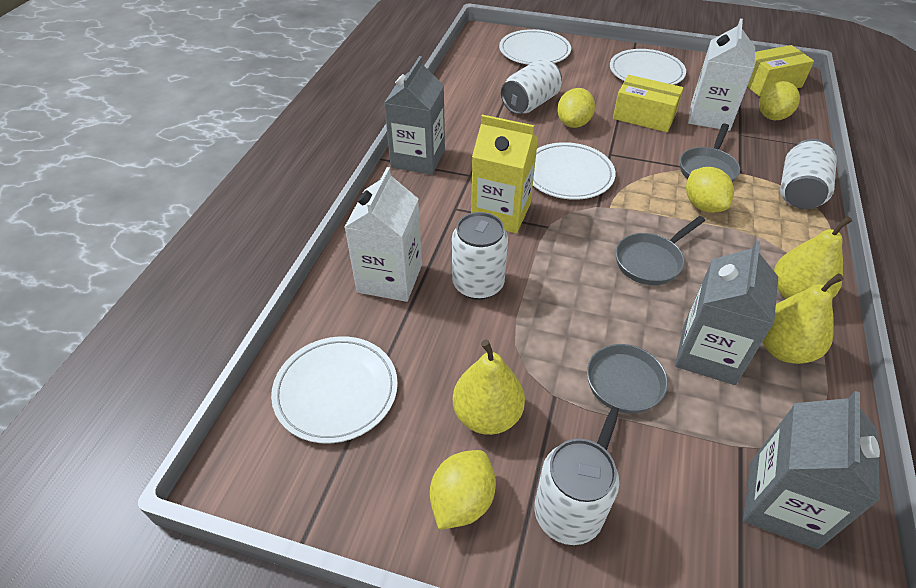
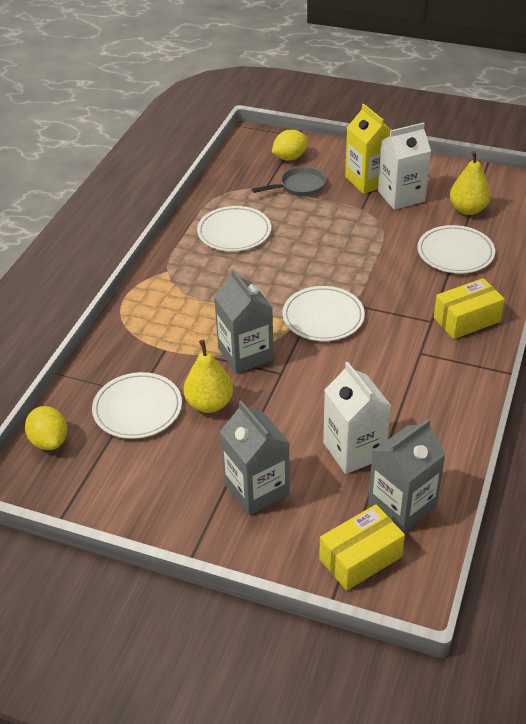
grey pan: [587,344,668,450] [615,216,705,285] [680,124,740,182] = 3 -> [252,166,326,196] = 1
white can: [452,212,508,300] [501,59,562,114] [534,439,619,545] [780,139,837,209] = 4 -> none = 0
yellow lemon: [430,450,496,530] [557,88,595,128] [686,167,734,213] [759,81,800,120] = 4 -> [25,406,67,450] [272,130,308,160] = 2
yellow pear: [453,340,525,435] [763,273,844,364] [774,216,852,299] = 3 -> [183,340,233,413] [450,151,491,215] = 2

